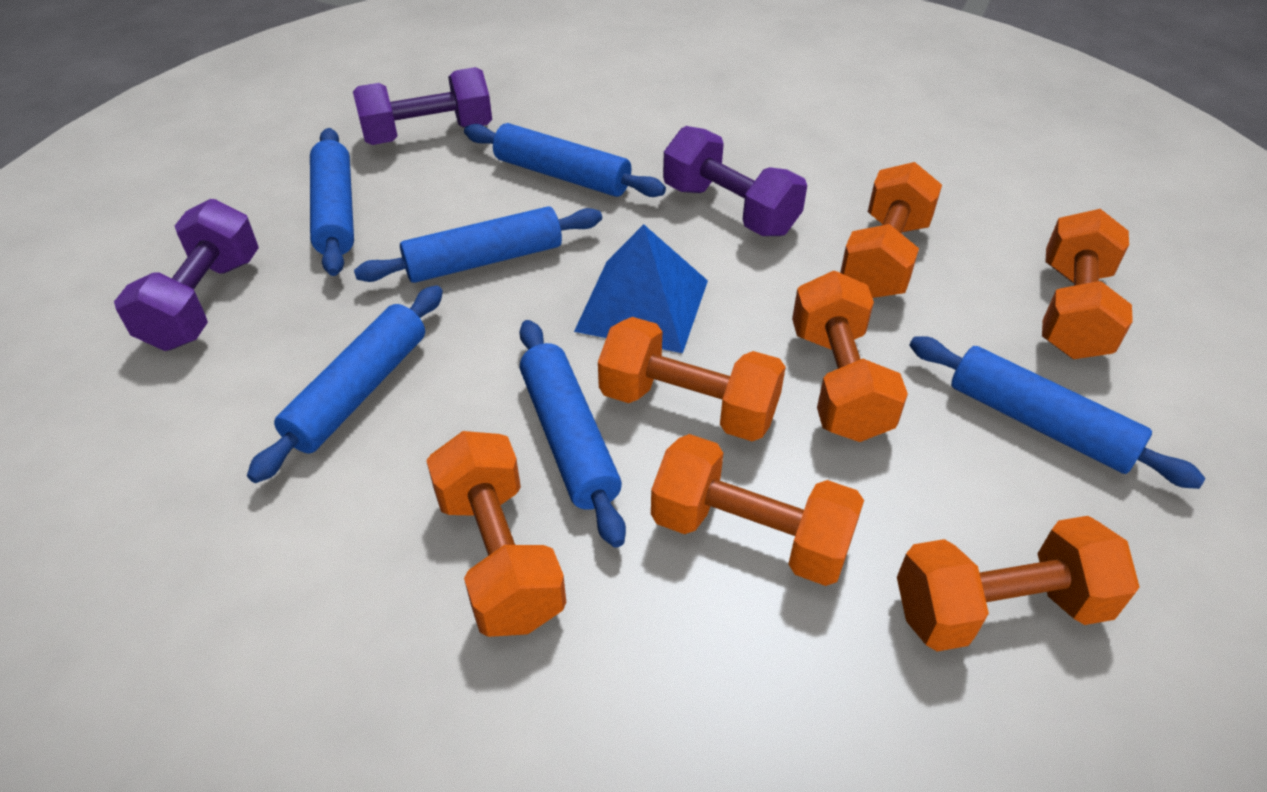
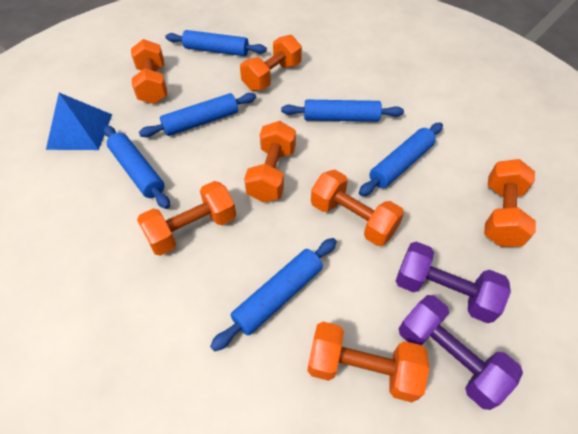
purple dumbbell: [114,199,259,351] [353,67,492,145] [663,126,807,236] = 3 -> [396,241,511,323] [399,295,523,410] = 2

